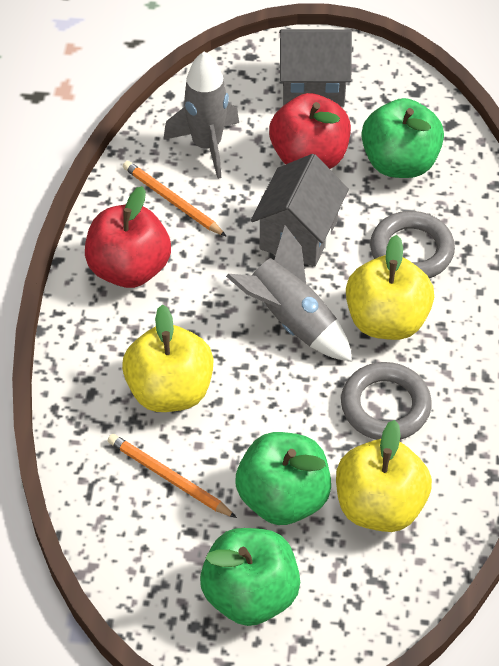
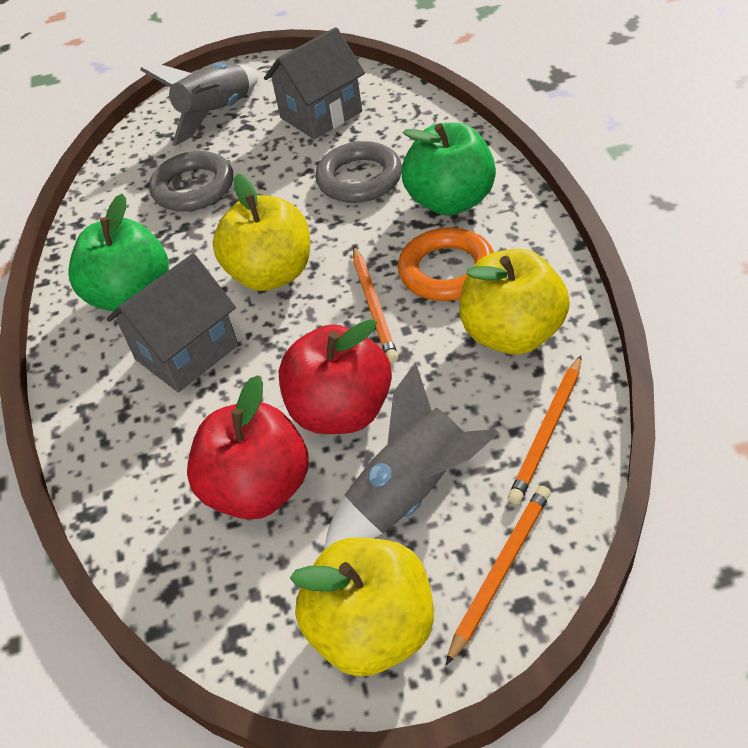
green apple: [200,528,300,626] [235,432,331,525] [362,98,444,178] = 3 -> [68,194,169,312] [402,123,496,216] = 2
orange pencil: [108,434,237,518] [123,161,227,237] = 2 -> [353,246,398,363] [446,486,551,665] [508,355,581,505] = 3
orange ring: none = 0 -> [398,227,494,301] = 1

